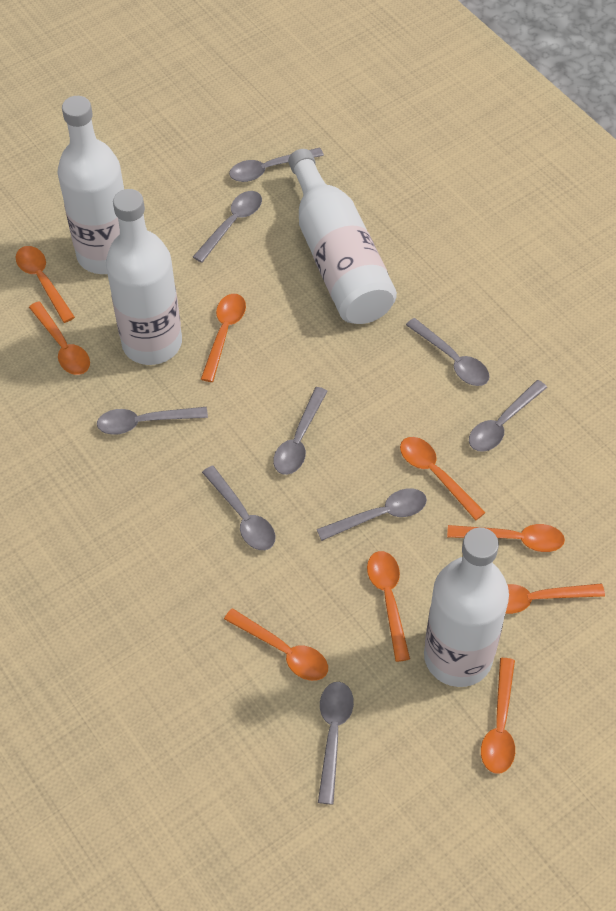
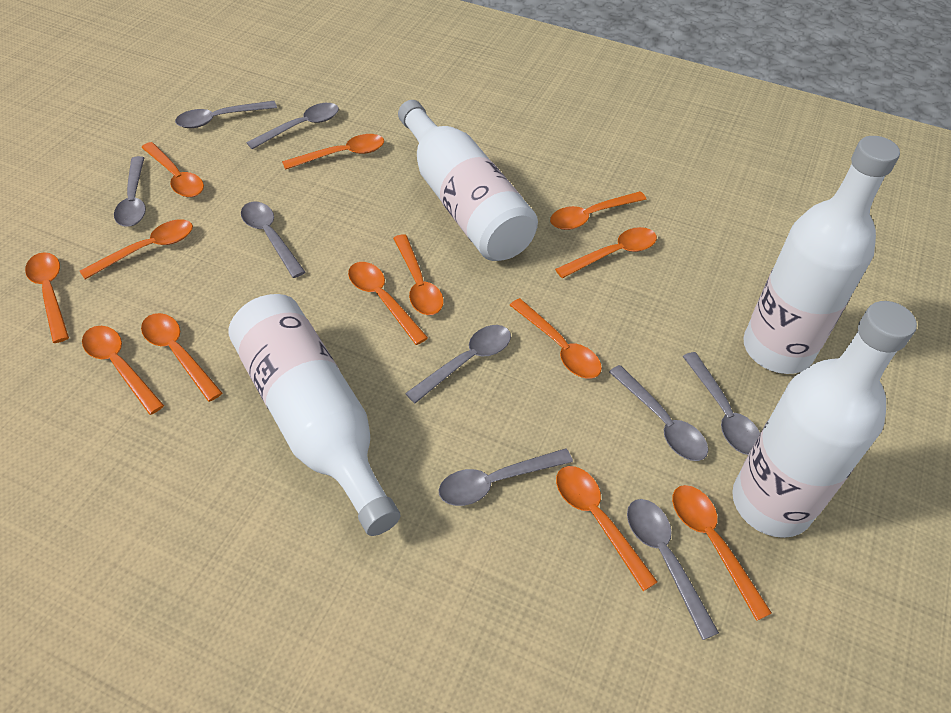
orange spoon: [16,246,75,323] [29,301,90,375] [201,294,246,382] [224,608,328,681] [367,551,410,662] [400,437,486,521] [447,524,565,552] [481,658,515,774] [505,583,605,614] = 9 -> [25,252,69,343] [80,220,193,279] [82,326,164,415] [141,142,204,197] [141,313,222,402] [282,134,384,170] [348,262,428,345] [393,234,444,315] [510,298,602,379] [550,191,647,230] [555,227,657,278] [556,466,658,591] [672,485,772,621] = 13

